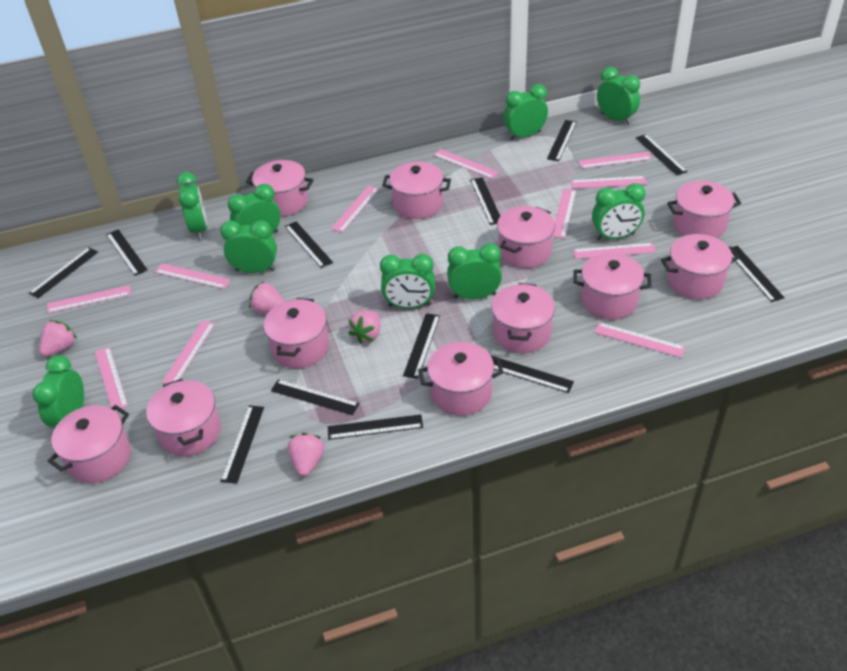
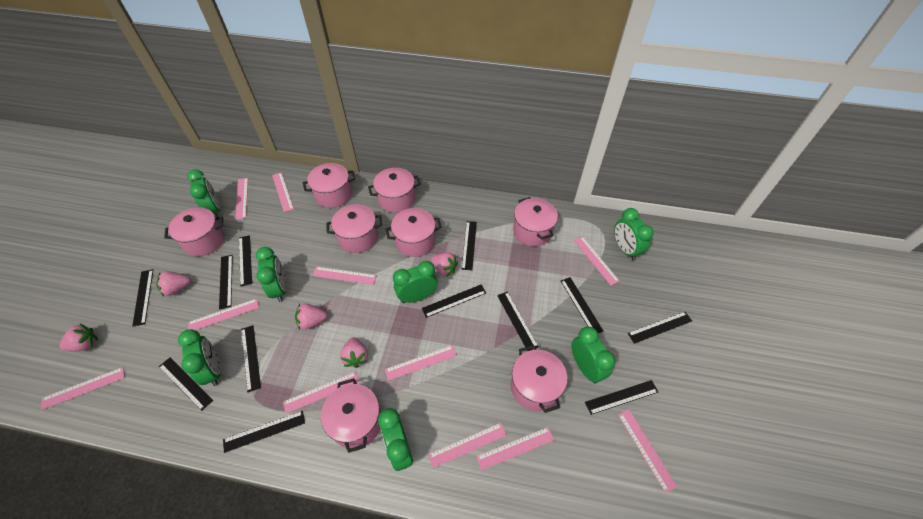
green clock: [32,355,84,428] [177,172,207,240] [220,220,277,273] [228,184,281,234] [380,254,435,308] [447,243,502,299] [503,84,548,140] [592,183,646,240] [597,67,640,125] = 9 -> [178,329,221,386] [187,169,220,217] [256,247,287,302] [378,408,413,471] [393,261,438,303] [571,327,615,384] [614,208,654,260] = 7
pink pot: [48,405,131,483] [146,379,221,456] [246,160,313,217] [263,298,329,368] [382,161,451,219] [418,342,504,416] [491,283,555,353] [497,206,555,268] [573,253,651,320] [661,234,739,300] [667,181,741,238] = 11 -> [164,207,224,256] [303,163,355,208] [321,378,381,453] [326,204,382,253] [368,168,421,213] [385,208,442,257] [511,345,568,413] [513,197,558,246] = 8
pink strawberry: [39,320,77,356] [249,281,285,313] [287,433,324,476] [348,311,381,344] = 4 -> [59,324,98,351] [156,271,191,297] [295,303,327,330] [340,337,368,368] [431,253,458,277] = 5

